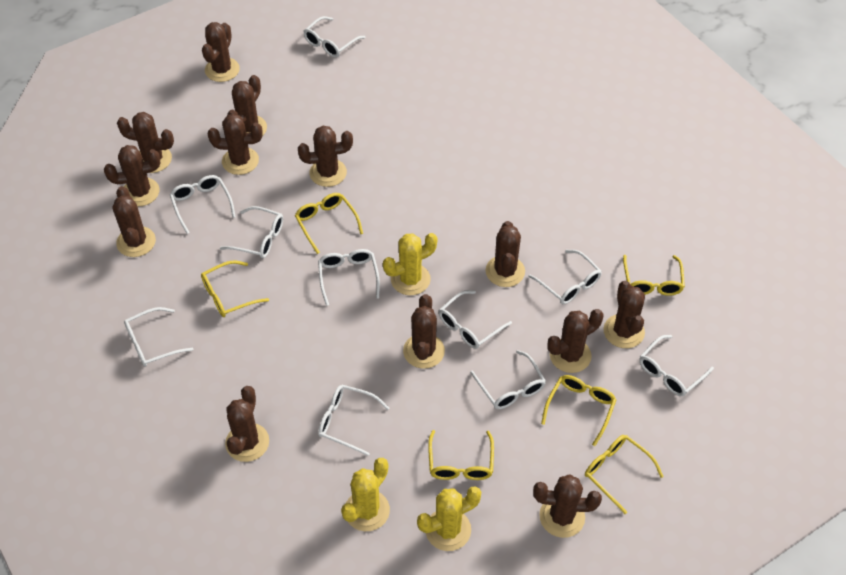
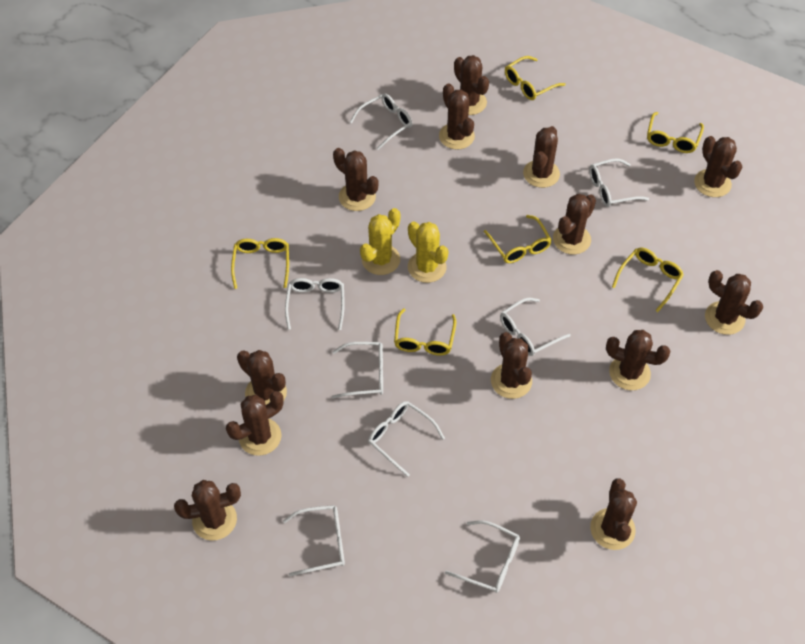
white glasses: [124,307,193,367] [170,175,236,234] [220,206,283,258] [303,16,365,57] [318,249,380,306] [318,385,389,456] [439,290,512,349] [470,350,546,409] [528,250,602,304] [639,335,714,396] = 10 -> [283,505,345,576] [285,278,345,330] [332,342,383,399] [350,93,412,150] [368,401,445,477] [445,520,520,593] [500,298,571,356] [589,158,649,207] = 8
yellow cactus: [341,458,390,531] [383,233,438,295] [417,486,481,551] = 3 -> [360,208,400,275] [408,221,448,283] = 2

